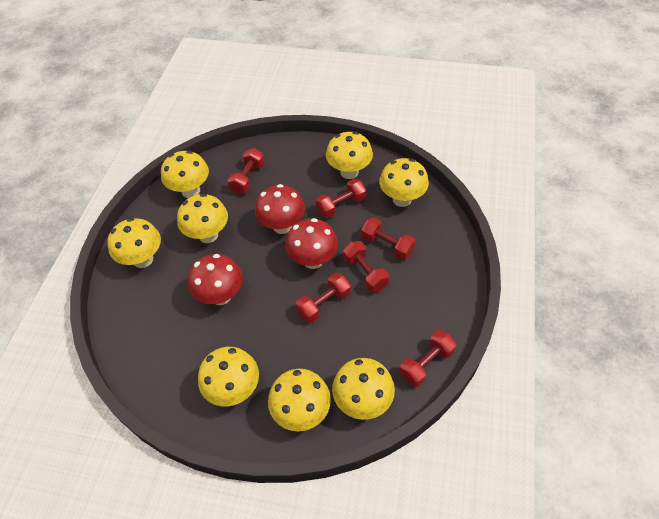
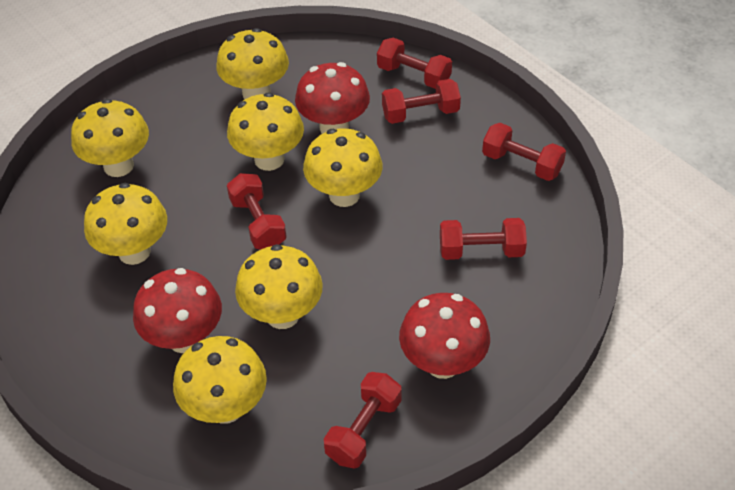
yellow mushroom: [107,218,161,268] [161,151,209,198] [177,193,228,243] [198,347,259,407] [268,369,331,431] [326,131,373,179] [332,358,395,420] [379,158,429,207] = 8 -> [71,99,149,177] [84,183,167,265] [173,336,267,424] [216,28,289,99] [227,92,304,171] [235,244,323,329] [303,128,382,207] = 7

